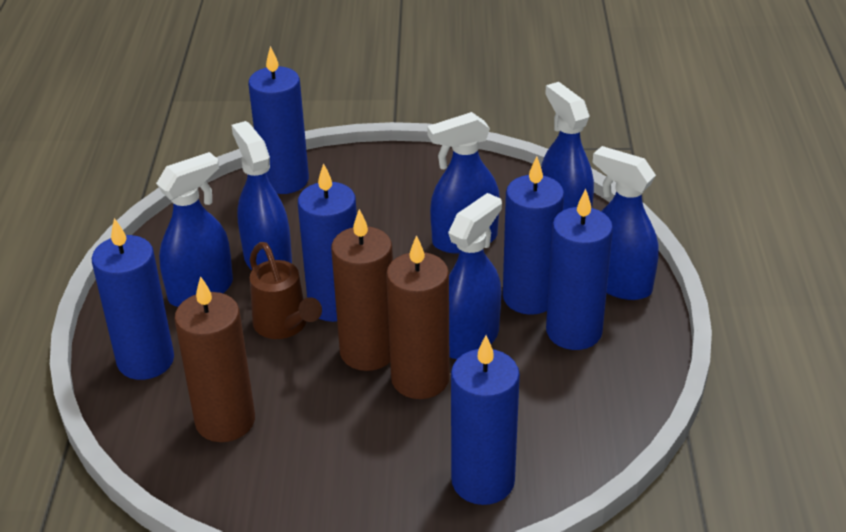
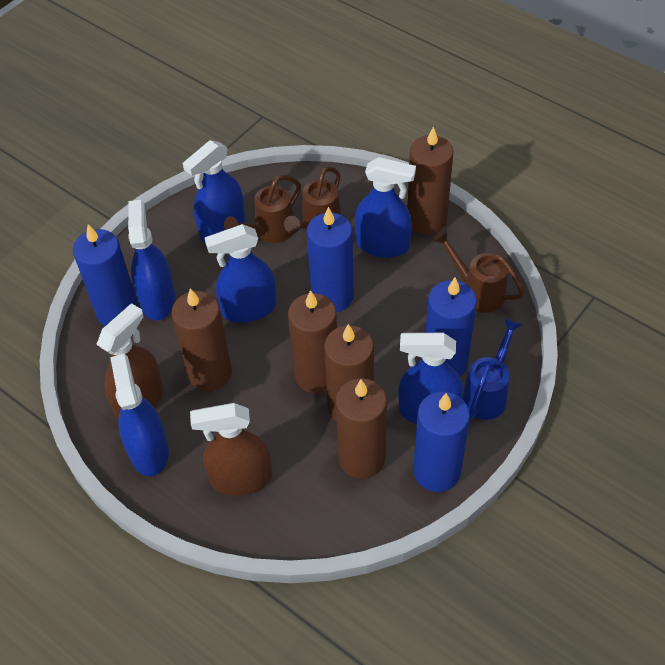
blue candle: [92,218,174,380] [248,46,309,194] [298,163,357,322] [451,335,520,505] [503,156,564,315] [546,189,613,350] = 6 -> [73,224,138,326] [307,207,354,312] [413,391,470,492] [426,278,477,377] = 4
blue watering can: none = 0 -> [462,318,522,420] = 1
brown candle: [174,276,255,442] [331,209,393,371] [386,235,450,399] = 3 -> [171,288,232,391] [288,290,337,394] [324,324,374,421] [335,378,387,479] [407,127,454,235] = 5
brown spray bottle: none = 0 -> [96,303,163,420] [190,403,272,495] = 2
brown watering can: [250,242,322,339] = 1 -> [224,175,301,243] [284,167,341,233] [432,229,524,313] = 3

